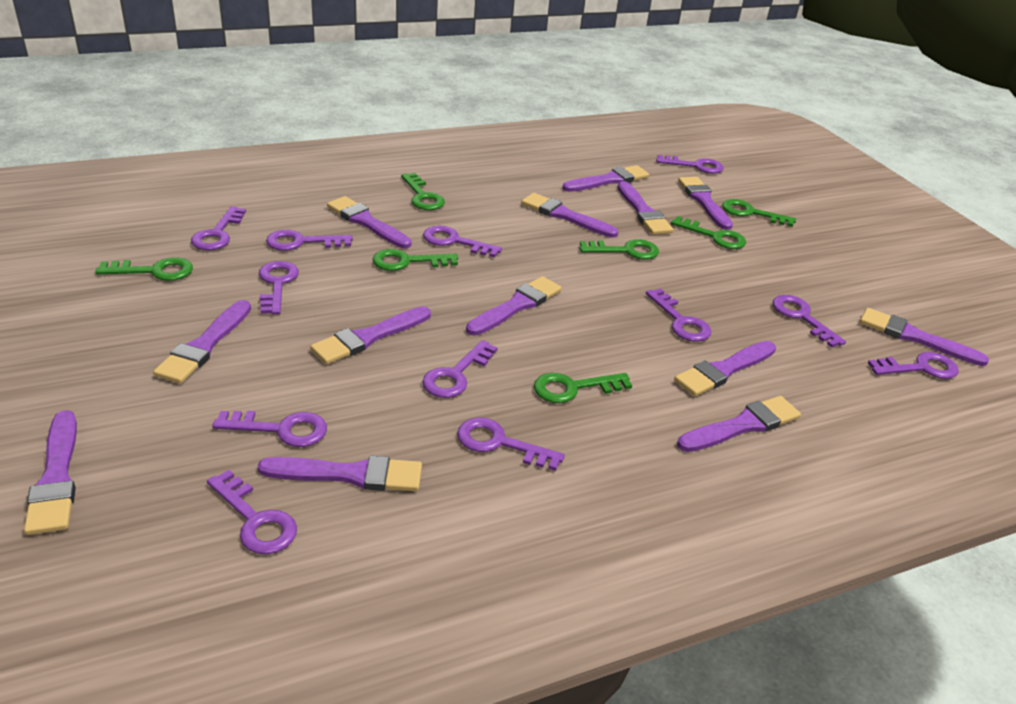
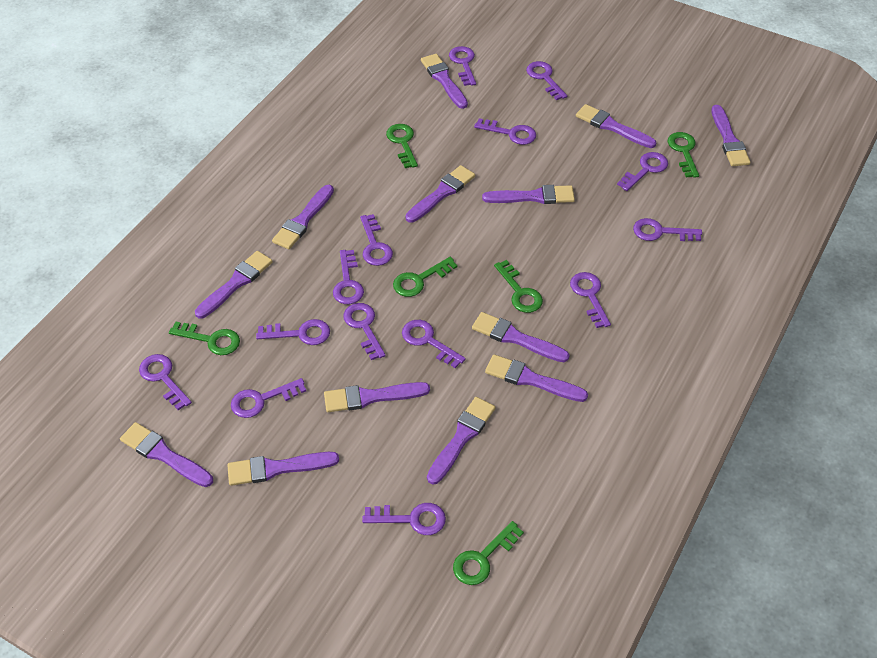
green key: [95,257,193,281] [372,249,458,271] [401,173,445,210] [534,373,632,403] [580,239,659,259] [671,216,746,249] [722,199,796,227] = 7 -> [169,322,240,355] [386,124,418,168] [393,257,458,297] [453,521,524,585] [494,260,543,313] [668,132,699,178] = 6
purple key: [191,206,246,250] [207,470,297,554] [212,411,327,447] [259,261,299,314] [266,230,353,251] [422,340,498,398] [423,226,502,257] [457,417,565,471] [646,289,711,342] [656,155,724,174] [773,295,846,348] [868,352,959,379] = 12 -> [139,354,192,410] [231,378,306,418] [256,319,330,345] [333,250,364,304] [343,303,386,360] [360,214,393,266] [362,503,446,535] [402,320,466,368] [449,46,476,86] [474,118,536,145] [526,61,568,100] [570,272,611,328] [617,152,668,191] [633,218,702,241] = 14

